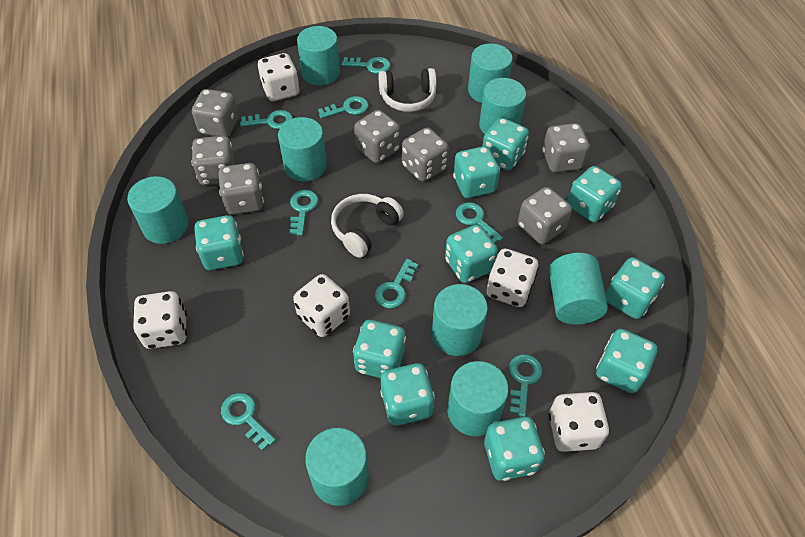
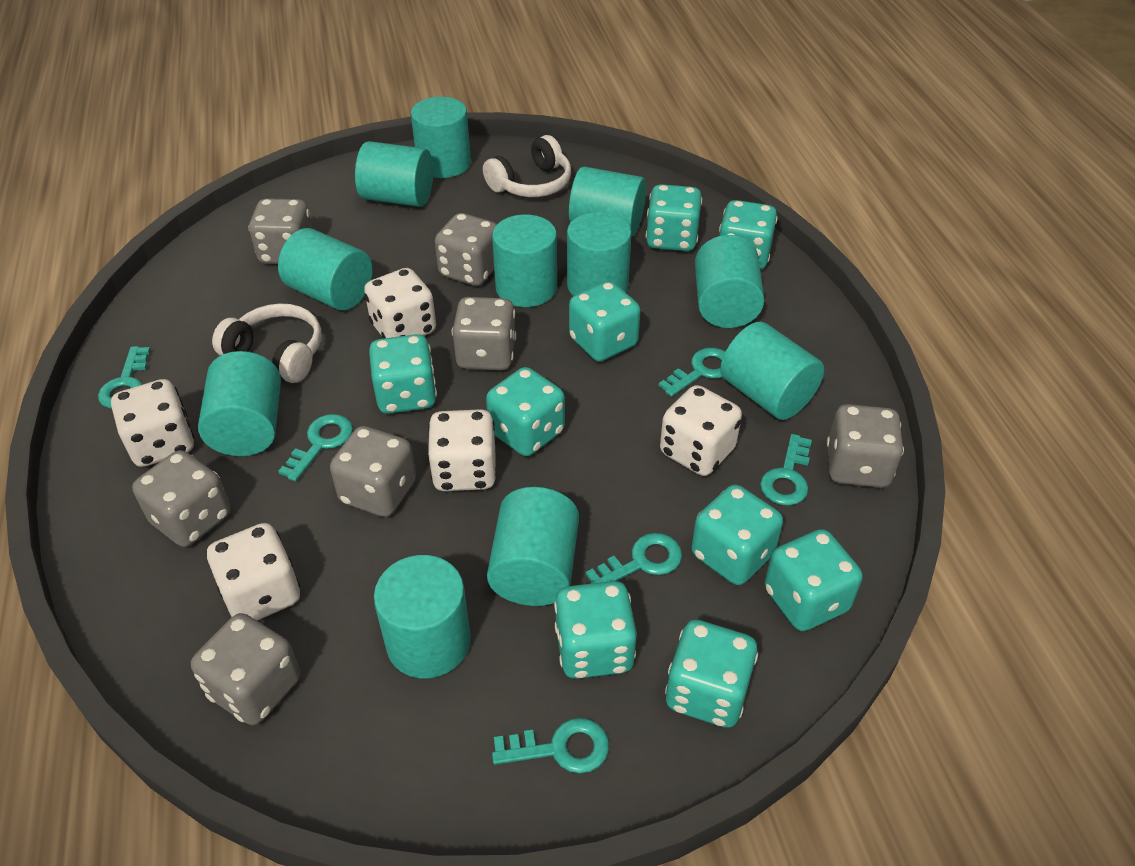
turquoise cylinder: [127,176,189,244] [278,117,327,182] [297,26,340,85] [305,428,369,506] [432,284,488,356] [447,361,509,436] [468,44,513,103] [479,78,526,134] [549,253,608,324] = 9 -> [198,351,281,456] [278,228,373,310] [355,141,433,207] [374,555,471,678] [411,97,471,178] [487,487,579,606] [492,214,557,307] [567,212,631,296] [569,166,646,237] [695,235,765,328] [720,322,824,420] = 11
turquoise dice: [194,215,244,270] [353,320,406,378] [380,363,435,426] [445,224,498,283] [453,146,500,198] [482,117,529,171] [484,417,545,481] [567,166,622,222] [596,329,657,393] [606,257,665,319] = 10 -> [369,334,437,414] [486,367,565,456] [554,581,637,679] [569,281,641,362] [646,184,702,251] [665,620,758,728] [692,485,783,585] [719,200,778,270] [764,529,862,631] = 9
turquoise key: [221,393,276,451] [240,110,293,129] [289,190,318,236] [318,96,369,119] [342,57,390,74] [375,259,418,308] [456,202,503,243] [509,354,542,417] = 8 -> [98,346,151,409] [278,414,353,482] [492,718,609,773] [586,533,682,584] [659,348,725,397] [760,434,812,506] = 6

